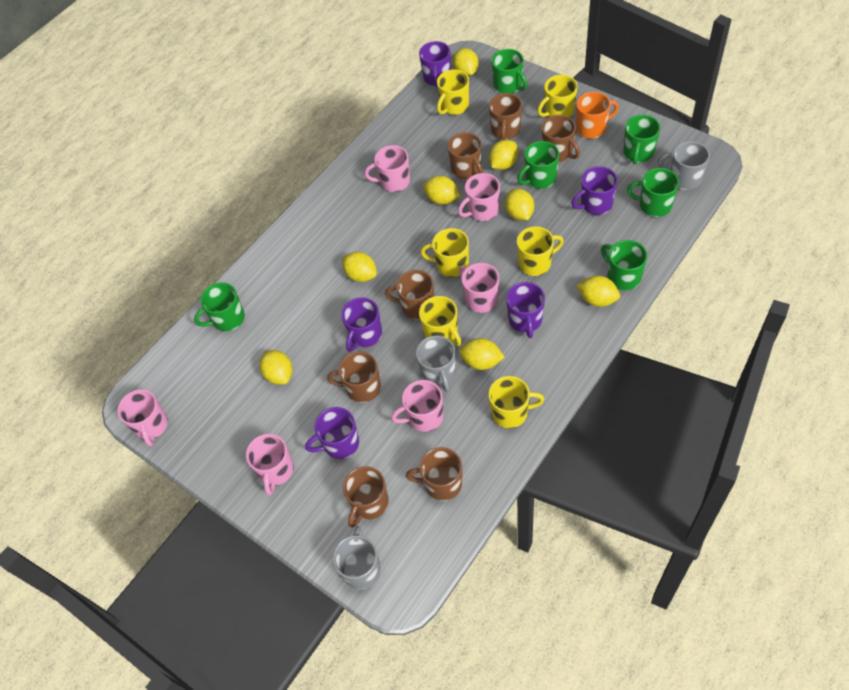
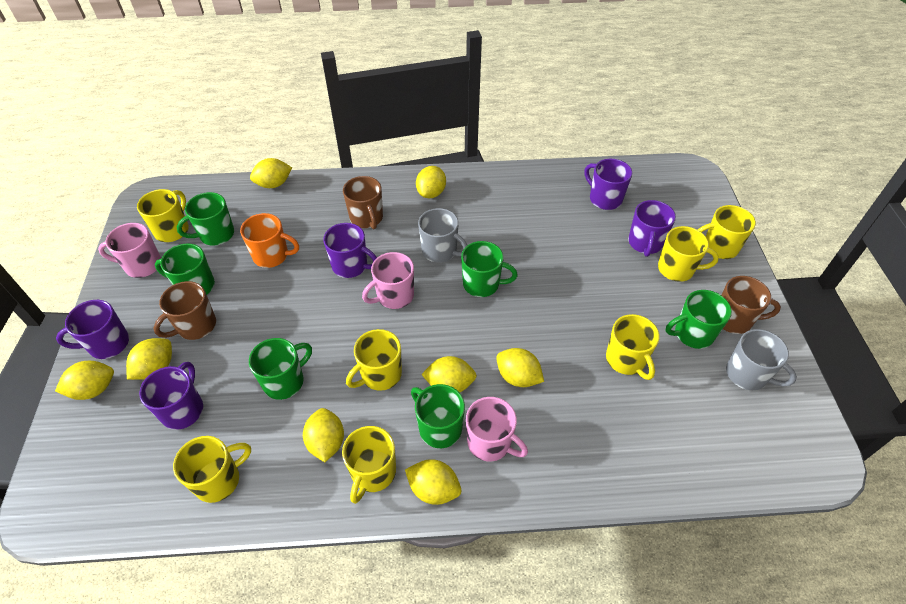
brown mug: [327,351,381,403] [343,466,389,528] [385,270,434,319] [406,447,462,501] [448,132,483,179] [489,93,522,140] [542,115,580,162] = 7 -> [154,281,216,340] [343,176,383,229] [721,276,781,334] = 3
grey mug: [333,526,381,589] [416,335,456,392] [658,141,710,190] = 3 -> [418,208,468,263] [726,329,797,390] = 2
pink mug: [118,389,168,446] [246,434,294,495] [364,145,410,192] [391,380,444,432] [458,173,500,221] [459,263,499,313] = 6 -> [98,223,161,278] [362,252,414,309] [466,397,528,462] = 3
yellow mug: [419,296,462,346] [420,228,469,277] [437,69,469,115] [489,376,545,428] [517,226,564,276] [537,75,578,117] = 6 -> [137,189,189,242] [173,436,251,503] [342,426,396,504] [346,329,402,391] [606,314,660,380] [658,226,719,282] [698,205,756,259] = 7

